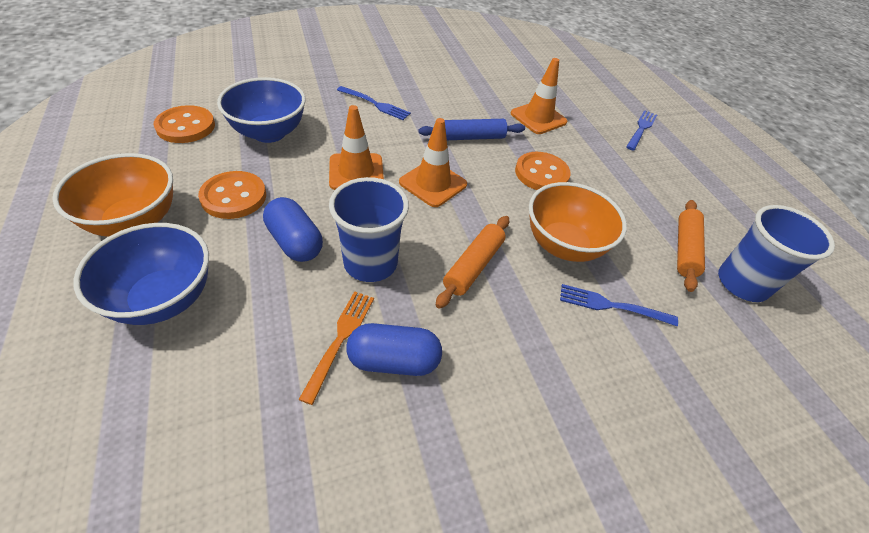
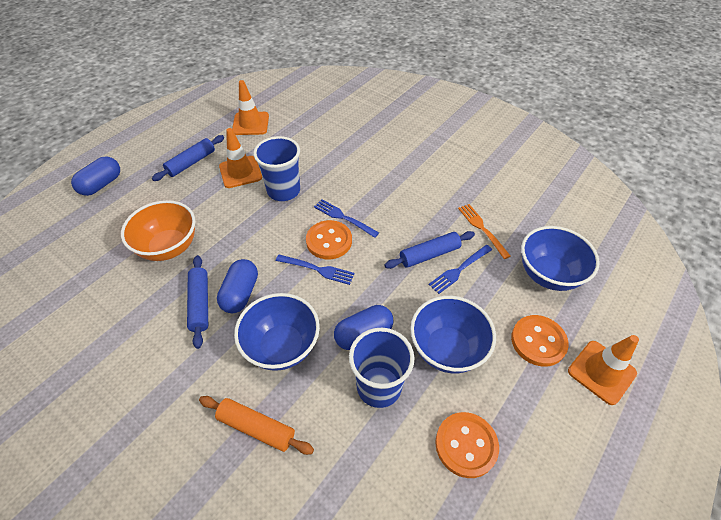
blue bowl: [73,223,209,325] [217,77,306,143] = 2 -> [234,293,320,371] [410,296,496,373] [521,226,600,291] = 3
blue capsule: [263,197,323,262] [346,323,442,376] = 2 -> [71,156,120,196] [217,259,258,313] [334,305,394,350] = 3
blue rolling pin: [419,119,525,140] = 1 -> [152,135,224,181] [187,255,208,349] [385,231,475,269] = 3
orange bowl: [52,153,173,237] [529,182,627,262] = 2 -> [121,200,195,261] = 1
orange rolling pin: [436,216,509,309] [677,200,705,292] = 2 -> [199,396,314,455] = 1

